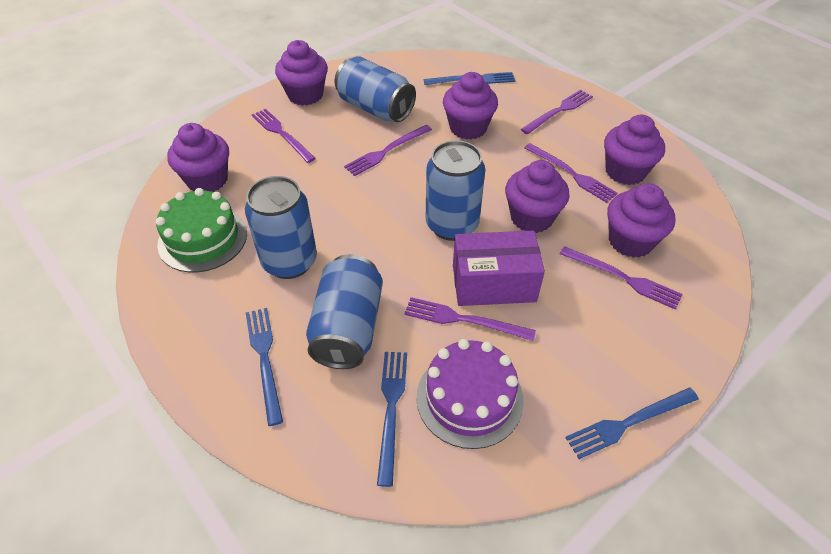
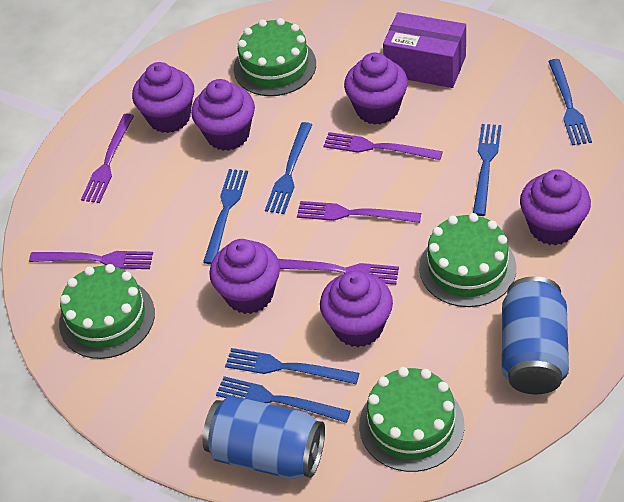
blue can: [245,176,317,279] [306,254,383,369] [335,56,416,122] [426,140,486,241] = 4 -> [202,396,325,479] [502,276,569,394] = 2
blue fork: [246,308,283,426] [377,352,407,487] [423,72,516,85] [565,388,699,459] = 4 -> [203,169,248,264] [216,376,351,423] [225,348,359,384] [265,122,312,214] [473,124,501,216] [548,59,592,146] = 6
green cake: [156,188,247,272] = 1 -> [59,264,155,359] [234,18,316,96] [359,367,464,472] [419,213,516,307] = 4
purple cake: [416,339,524,449] = 1 -> none = 0
purple fork: [252,109,316,163] [344,125,432,176] [404,297,536,341] [521,90,593,134] [524,143,618,203] [560,246,683,310] = 6 -> [29,251,153,269] [81,114,134,203] [278,259,399,285] [297,201,421,223] [323,132,443,160] = 5

